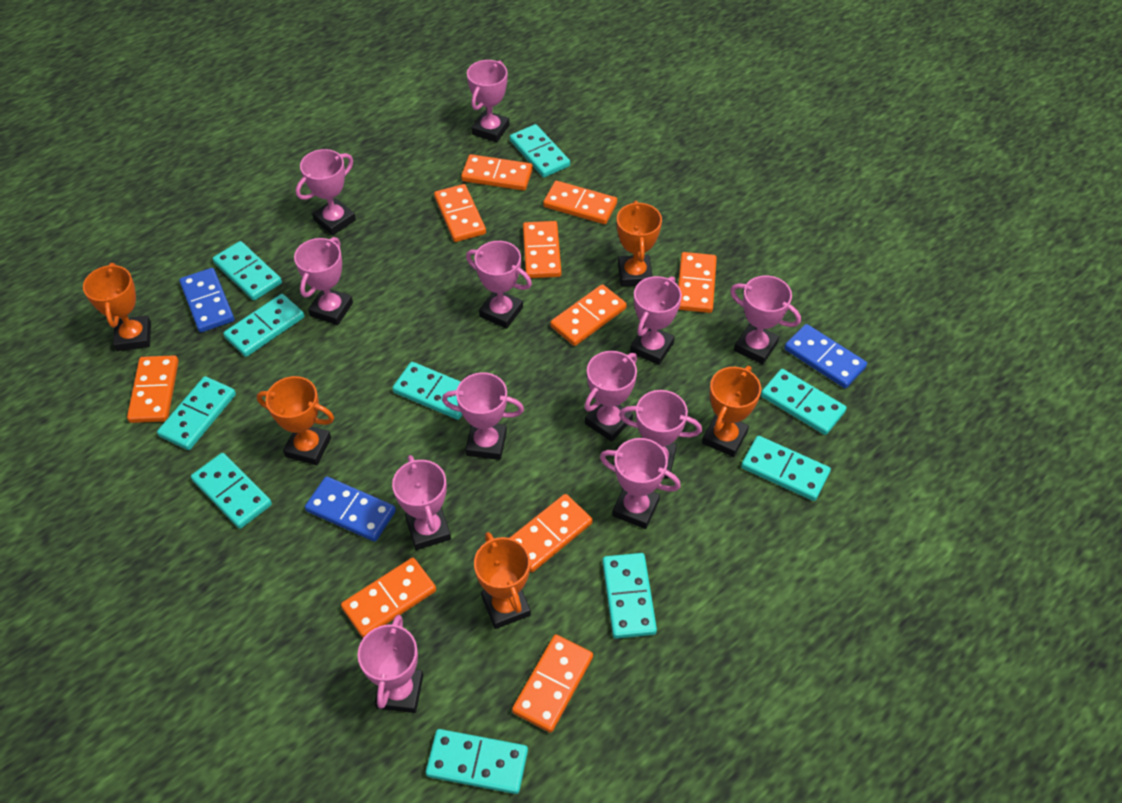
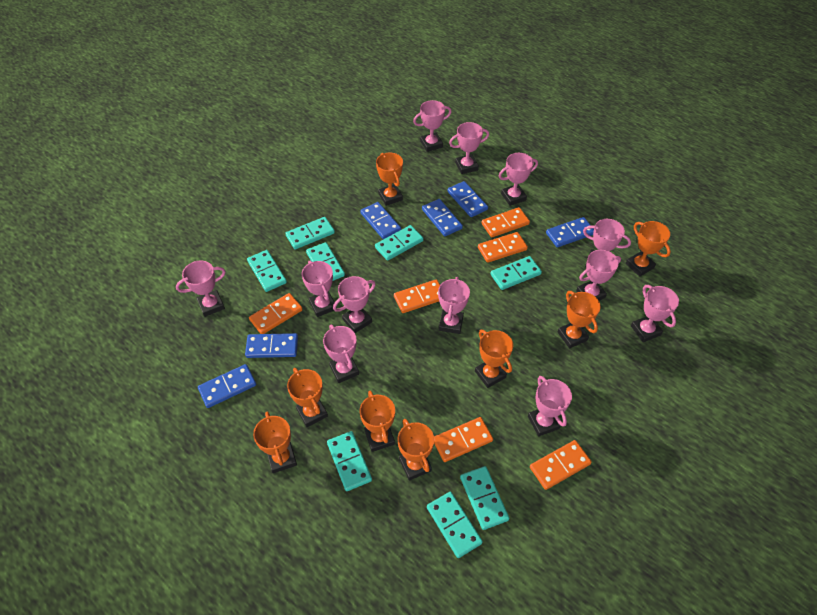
blue domino: [179,268,234,332] [305,476,396,542] [784,324,867,388] = 3 -> [198,364,256,408] [245,333,298,358] [360,202,401,239] [422,199,463,236] [447,181,488,217] [546,217,594,247] = 6
orange domino: [127,355,179,423] [341,558,436,638] [434,184,486,242] [461,154,533,191] [510,494,593,572] [512,634,593,733] [523,221,561,278] [543,181,617,224] [550,284,627,346] [678,252,717,313] = 10 -> [249,293,303,334] [394,279,440,313] [434,417,493,462] [478,232,528,263] [481,207,530,237] [530,440,592,490] = 6
orange trophy: [83,263,151,351] [256,376,334,465] [474,532,531,629] [617,201,662,286] [702,366,761,457] = 5 -> [253,412,297,473] [287,368,328,427] [360,391,395,452] [376,152,403,206] [397,419,434,481] [475,330,513,388] [558,291,601,349] [625,221,671,277] = 8
turquoise domino: [157,376,236,450] [191,453,272,529] [213,241,282,301] [223,294,304,357] [392,362,462,420] [426,729,528,794] [510,124,570,177] [602,553,657,639] [741,436,831,501] [761,369,846,435] = 10 -> [247,250,287,292] [285,217,335,249] [306,242,345,281] [327,431,372,491] [375,225,423,261] [427,492,483,558] [460,466,509,530] [490,256,542,290] = 8

